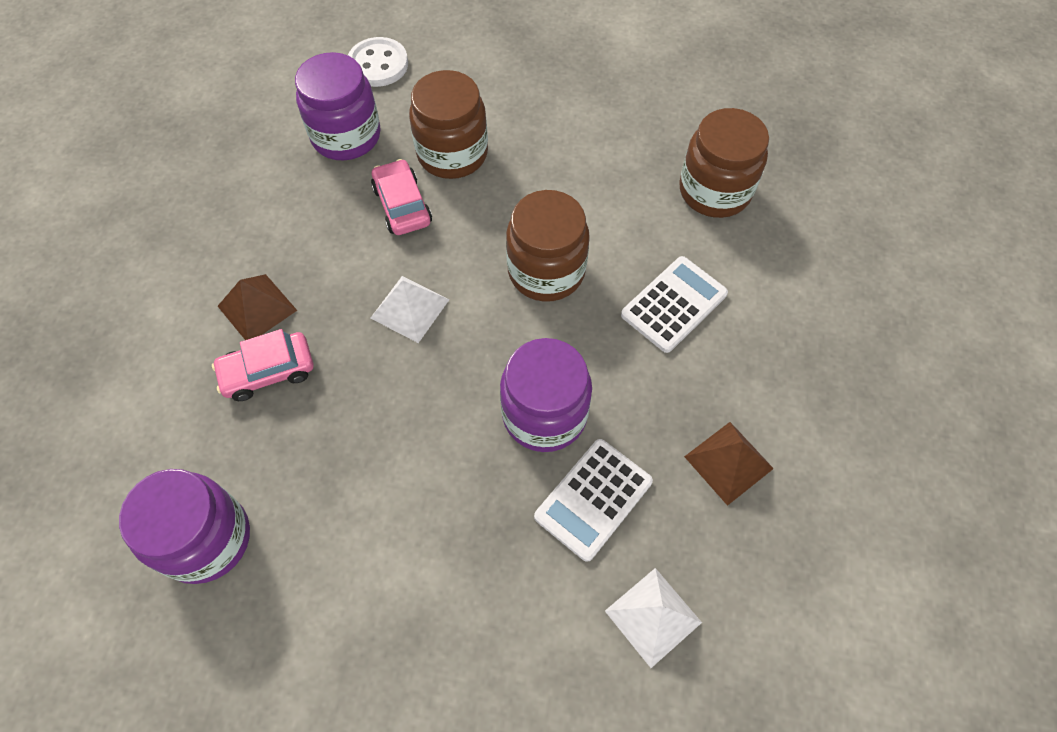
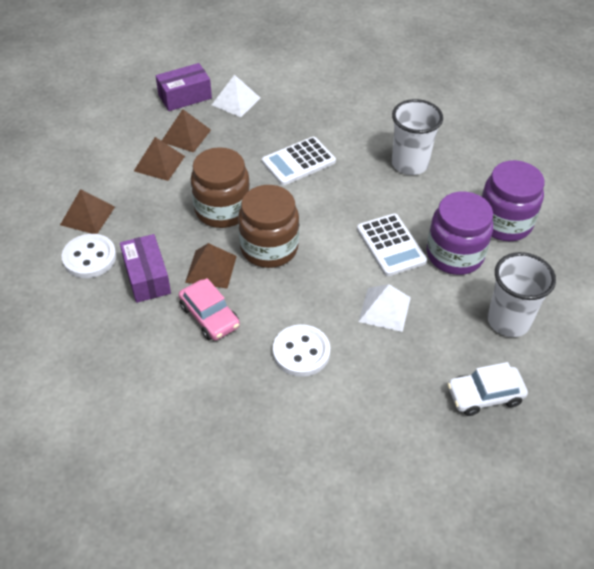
brown jar: [409,70,488,179] [506,190,590,302] [679,108,769,218] = 3 -> [190,147,250,228] [238,185,299,268] = 2
brown pyramid: [218,274,297,340] [684,422,774,506] = 2 -> [60,189,115,234] [134,137,185,181] [162,109,211,153] [185,243,237,289] = 4
pink car: [212,329,313,401] [371,159,432,235] = 2 -> [179,278,240,340] = 1
purple box: none = 0 -> [120,234,171,303] [156,63,212,111] = 2
purple jar: [119,469,250,584] [295,52,381,160] [500,338,592,452] = 3 -> [427,192,493,275] [481,160,545,241] = 2
white button: [348,37,408,87] = 1 -> [62,234,116,278] [273,324,330,377] = 2
white car: none = 0 -> [448,362,528,416] = 1
white cup: none = 0 -> [392,99,443,175] [487,252,556,337] = 2

